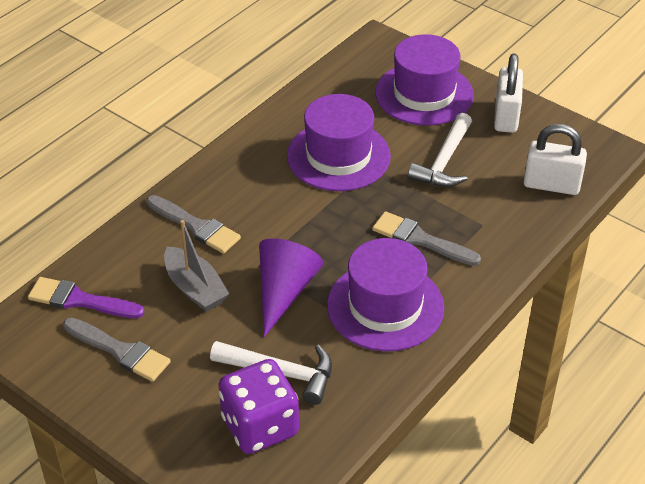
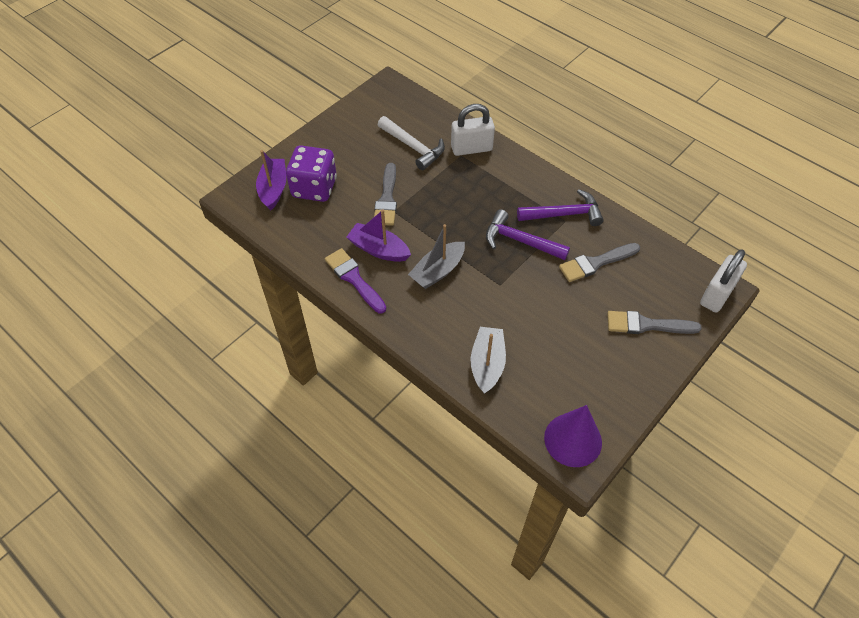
grey boat: [164,220,229,312] = 1 -> [408,224,465,289] [471,327,506,394] = 2
purple boat: none = 0 -> [256,150,286,211] [347,210,411,262] = 2
purple hammer: none = 0 -> [486,209,570,260] [517,189,604,226] = 2
purple hat: [287,94,391,191] [327,238,444,352] [375,34,474,126] = 3 -> none = 0
white hammer: [210,341,332,405] [408,113,472,187] = 2 -> [378,116,445,170] = 1

